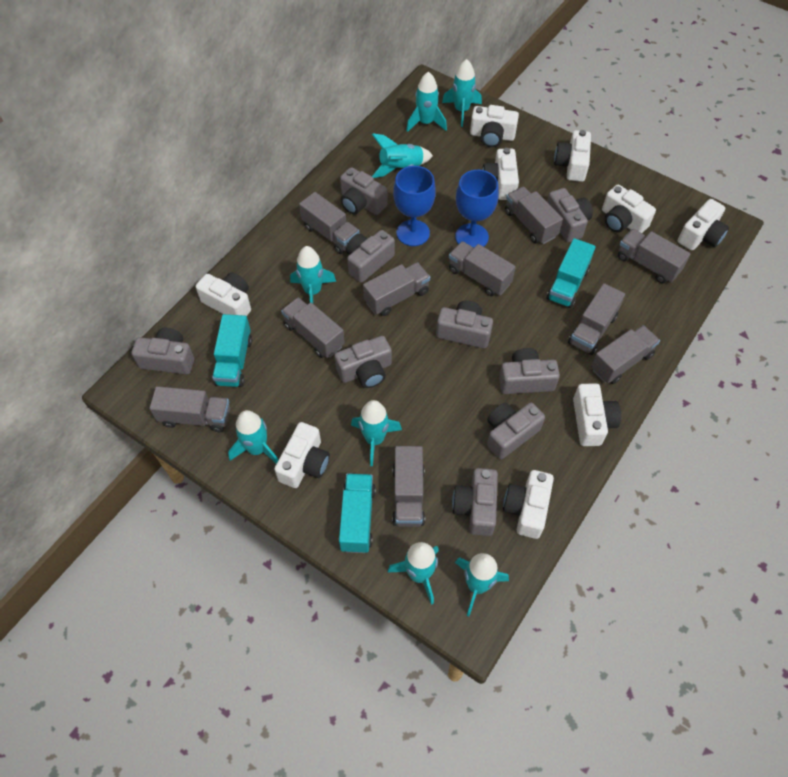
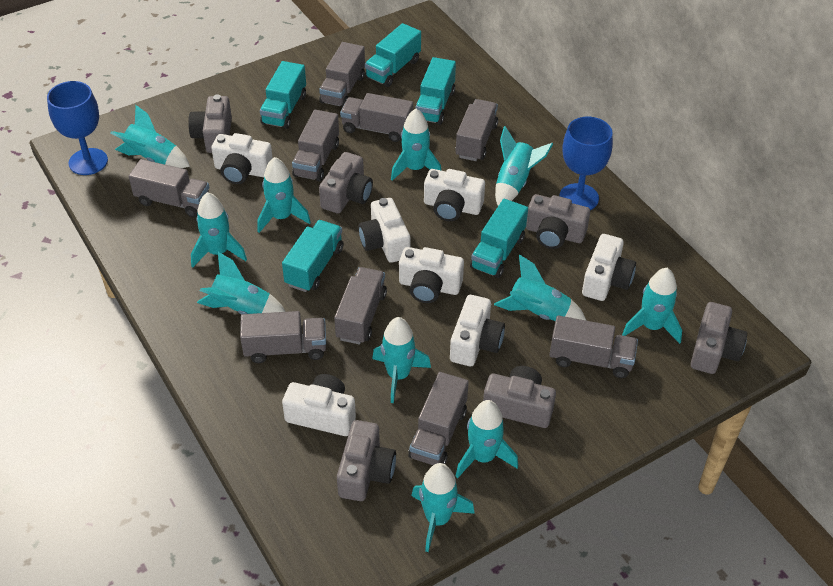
grey camera: [131,328,194,375] [334,336,392,388] [340,167,387,215] [346,230,395,283] [436,300,493,349] [452,468,498,536] [487,403,545,459] [499,348,560,394] [547,188,593,242] = 9 -> [188,94,232,153] [319,152,373,213] [337,420,396,501] [483,366,556,428] [526,194,590,249] [691,302,747,374] = 6
grey truck: [150,386,230,432] [281,297,345,358] [299,192,360,254] [363,262,430,316] [392,446,425,527] [449,241,516,296] [505,187,563,244] [568,283,625,355] [591,325,660,384] [618,229,691,283] = 10 -> [129,159,209,217] [240,311,326,363] [292,110,339,182] [319,42,365,108] [334,267,387,344] [340,93,413,142] [408,372,469,465] [455,99,498,161] [549,315,638,378] = 9
turquoise rocket: [228,410,278,464] [290,246,336,303] [351,400,402,466] [372,133,433,178] [388,542,439,605] [406,72,447,132] [442,59,482,127] [455,553,509,616] = 8 -> [110,105,190,168] [191,192,247,268] [197,252,286,314] [257,157,311,233] [372,317,431,403] [391,109,442,181] [411,463,475,552] [456,400,518,478] [494,255,586,321] [495,126,553,206] [622,268,682,344] = 11
turquoise truck: [212,314,252,387] [339,473,376,553] [546,238,596,308] = 3 -> [260,61,306,129] [282,220,344,292] [365,23,421,87] [416,57,456,125] [470,199,528,278] = 5
white camera: [196,272,251,316] [274,422,330,488] [470,105,519,147] [482,148,519,200] [503,470,554,539] [554,130,591,182] [573,383,621,446] [602,184,656,233] [678,199,729,250] = 9 -> [211,133,273,184] [282,374,356,436] [359,198,410,263] [399,247,464,303] [424,169,485,221] [450,295,505,366] [582,234,636,301] = 7

